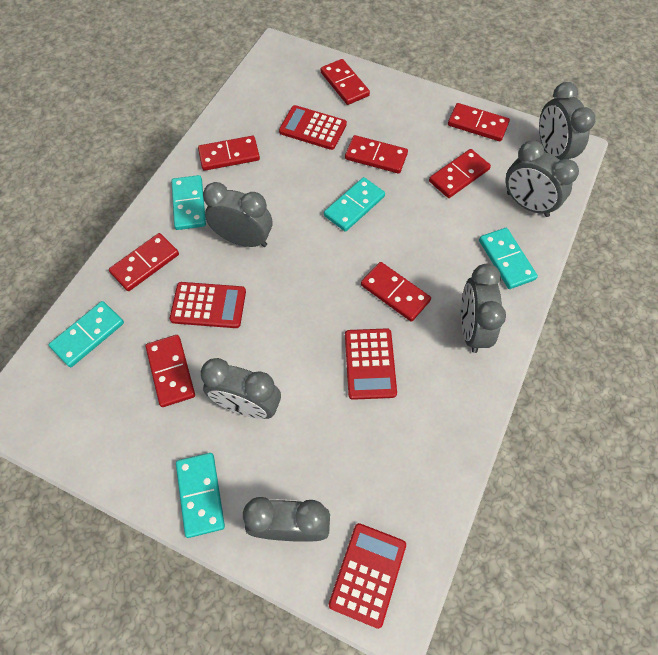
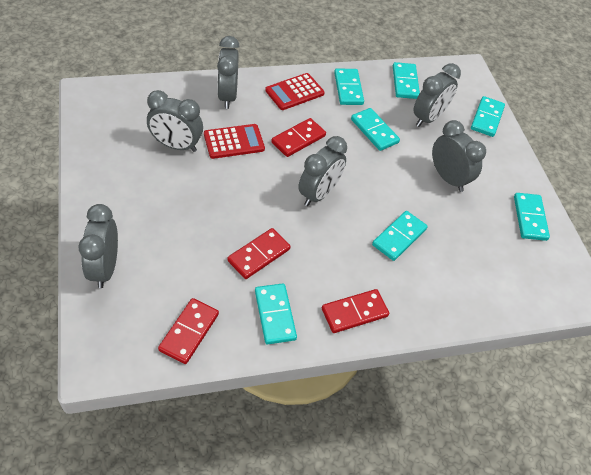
red calculator: [170,282,246,328] [279,105,347,150] [329,523,406,629] [345,328,397,400] = 4 -> [204,124,265,159] [265,73,325,110] = 2
red domino: [109,233,179,291] [146,335,195,407] [198,136,260,171] [320,59,370,105] [345,135,408,174] [361,262,431,322] [429,149,491,198] [448,103,510,141] = 8 -> [158,298,219,364] [227,228,291,279] [271,118,326,157] [322,289,389,333] = 4
turquoise domino: [49,301,124,367] [171,175,206,230] [176,453,225,538] [324,177,385,232] [479,228,538,289] = 5 -> [255,283,297,344] [334,69,364,105] [351,108,400,151] [372,211,428,261] [393,62,420,99] [471,96,505,137] [514,193,550,241] = 7

